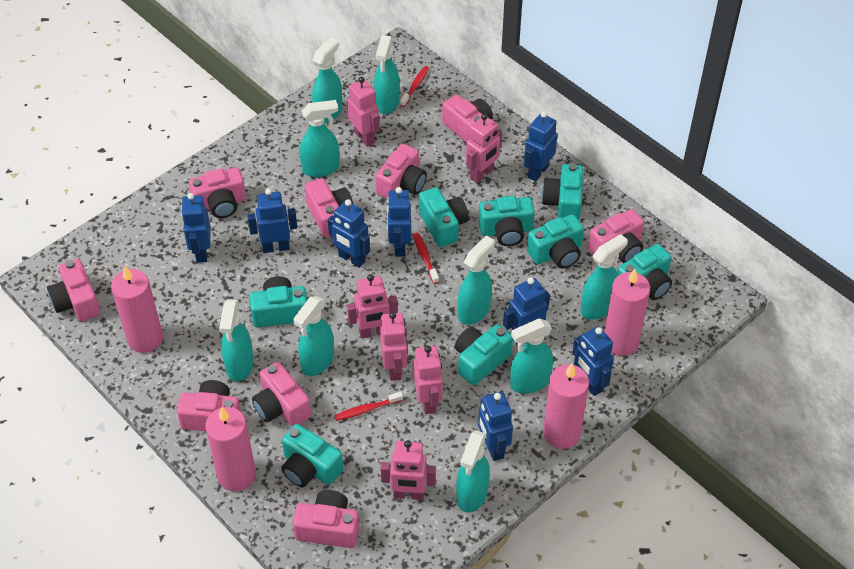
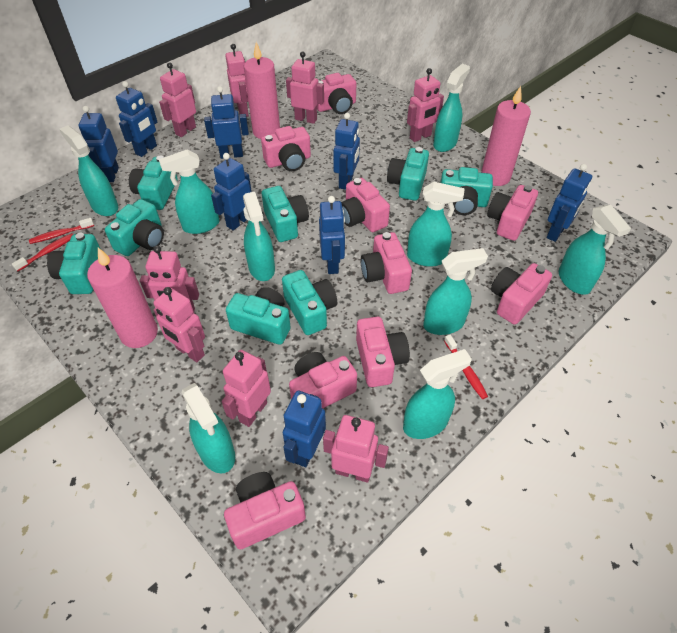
pink candle: [111,266,163,353] [205,407,256,492] [543,364,589,449] [604,269,650,356] = 4 -> [87,248,158,348] [244,42,280,139] [481,86,531,186] = 3
pink robot: [347,77,380,147] [347,274,398,339] [380,312,408,381] [380,440,436,500] [413,346,443,414] [466,114,502,183] = 6 -> [140,246,199,311] [153,287,205,362] [159,62,196,137] [222,350,271,427] [225,44,249,117] [286,51,324,124] [323,415,389,483] [407,68,444,142] = 8

